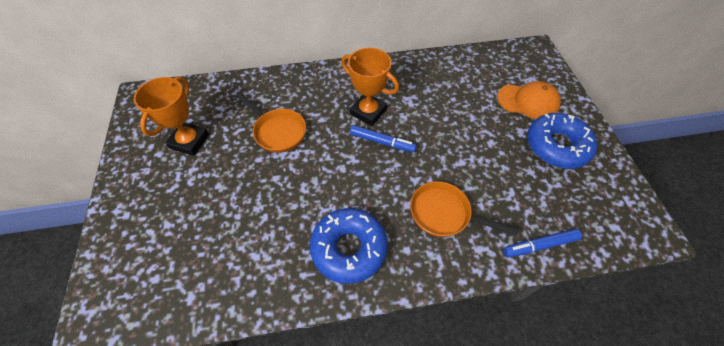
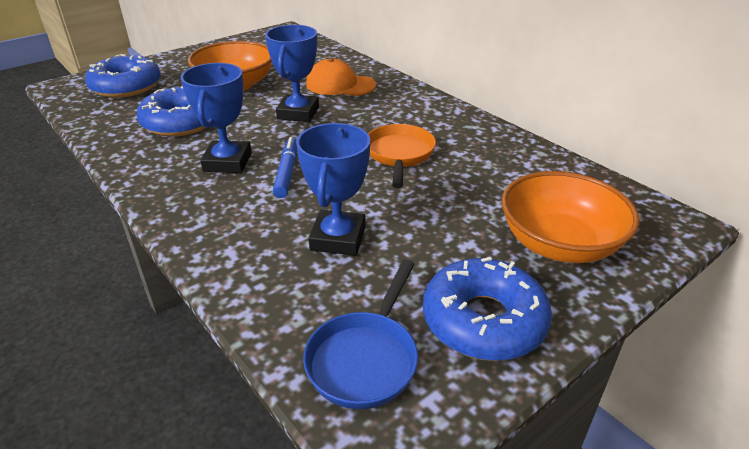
blue donut: [310,208,388,284] [527,113,597,169] = 2 -> [85,54,161,98] [137,86,205,137] [423,257,552,361] = 3
blue marker: [350,125,417,152] [503,229,582,258] = 2 -> [273,137,297,198] = 1
blue pan: none = 0 -> [303,260,418,409] = 1
blue trophy: none = 0 -> [181,63,252,173] [265,25,319,122] [296,123,370,256] = 3
orange bowl: none = 0 -> [188,41,272,91] [501,171,639,263] = 2
orange pan: [236,92,306,153] [410,181,519,237] = 2 -> [368,124,436,188] = 1
orange trophy: [134,76,209,156] [341,48,399,126] = 2 -> none = 0

